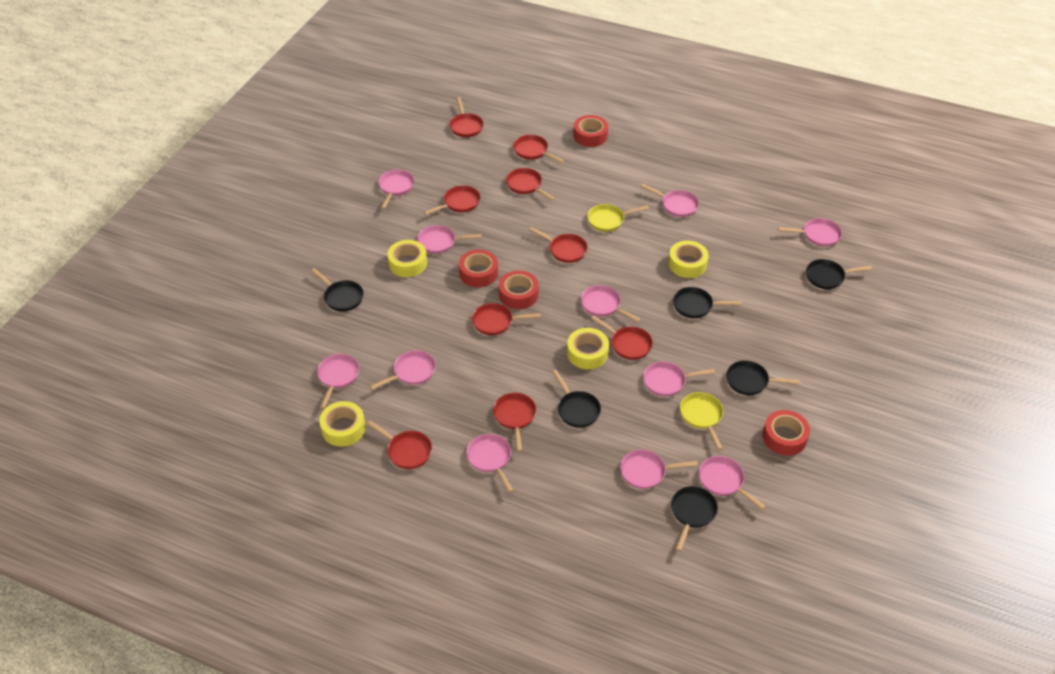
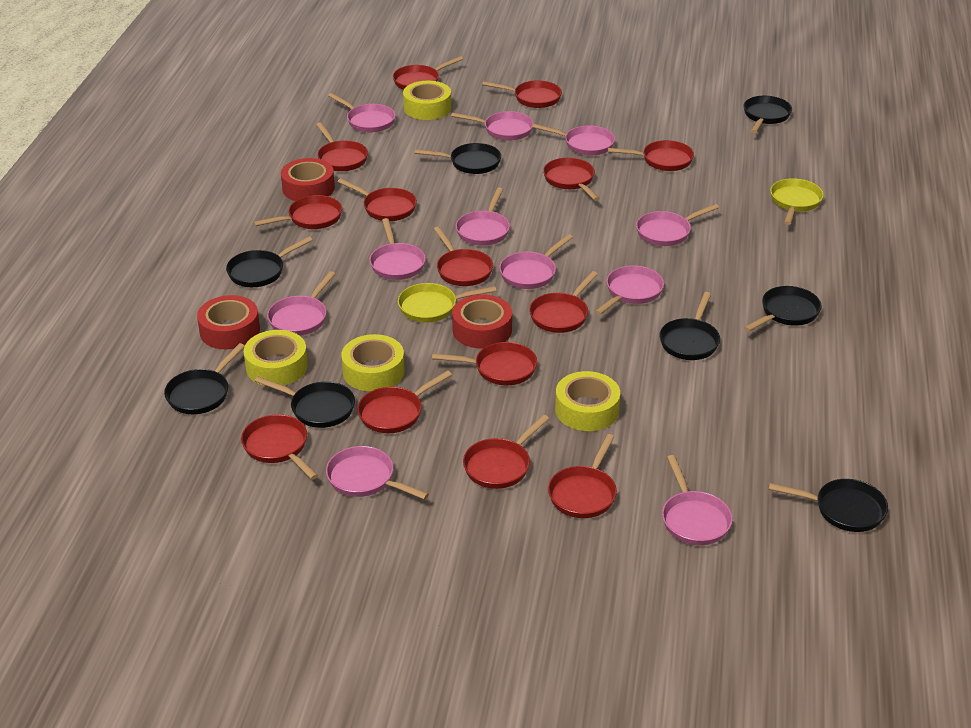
black pan: [311,268,364,312] [552,370,601,428] [671,486,718,551] [673,287,742,318] [726,360,800,395] [806,259,872,289] = 6 -> [164,343,245,414] [226,237,313,287] [255,376,355,428] [415,143,501,174] [659,292,720,360] [744,96,792,133] [744,286,822,332] [768,479,888,532] = 8
red pan: [367,421,432,469] [424,185,480,215] [449,97,483,137] [472,303,541,335] [493,393,536,452] [506,168,555,201] [513,135,564,163] [529,227,588,263] [591,316,653,360] = 9 -> [241,414,318,480] [253,195,342,229] [316,122,368,171] [338,178,417,221] [357,370,452,433] [393,56,463,90] [432,342,537,385] [434,227,493,286] [463,415,549,489] [482,80,562,108] [529,271,598,333] [543,158,600,201] [548,434,617,518] [608,140,694,171] = 14
red tape: [459,249,498,287] [499,270,538,309] [573,115,608,147] [763,410,810,456] = 4 -> [197,295,260,349] [281,158,335,201] [452,294,512,349] = 3

